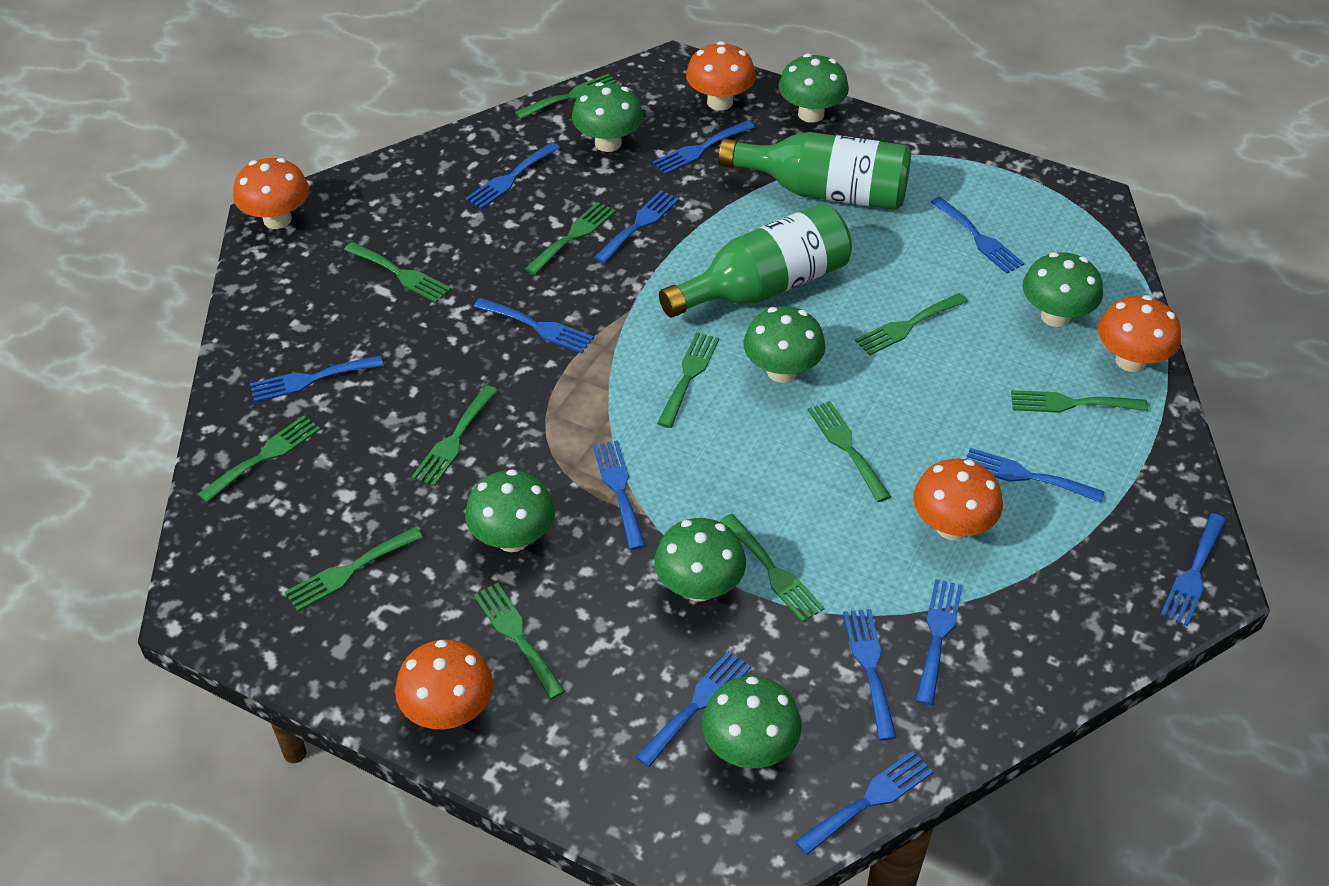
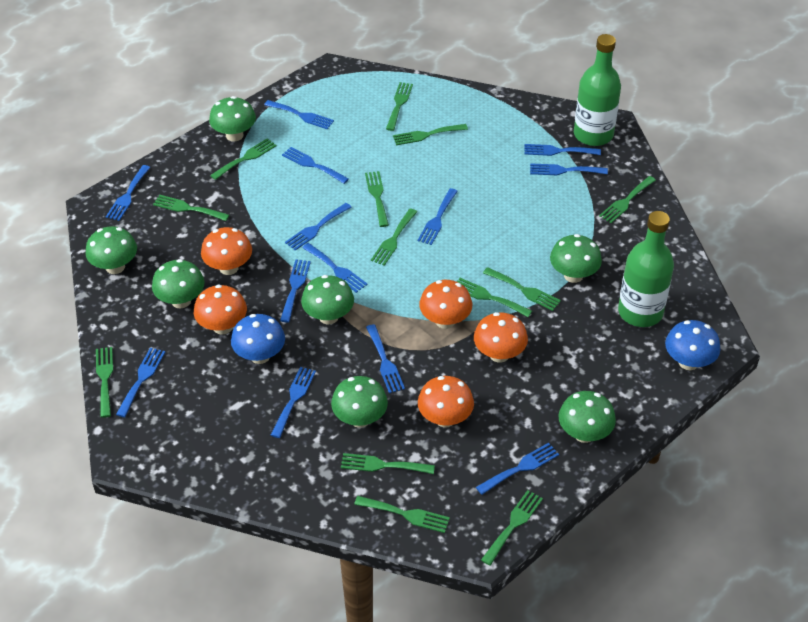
blue mushroom: none = 0 -> [231,314,285,364] [665,320,720,370] = 2
green fork: [198,415,321,503] [285,527,423,611] [344,242,451,303] [412,385,498,487] [474,583,565,699] [515,73,619,119] [525,202,616,275] [657,332,719,428] [720,514,824,622] [808,401,891,502] [855,293,968,355] [1011,390,1148,413] = 12 -> [96,347,113,418] [153,195,230,221] [210,138,277,180] [341,453,435,474] [354,496,450,533] [365,171,389,227] [371,209,417,266] [386,82,413,131] [393,124,468,145] [457,278,532,317] [481,490,543,566] [483,267,561,311] [599,176,656,223] = 13

